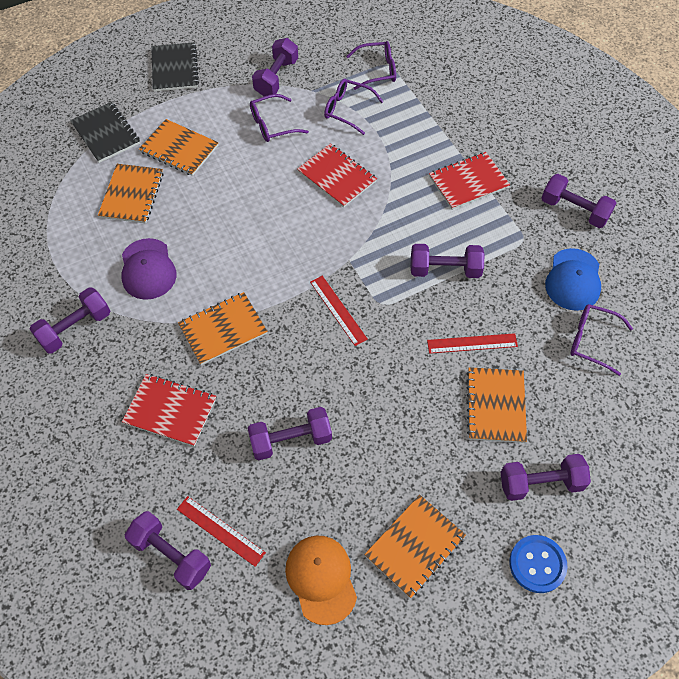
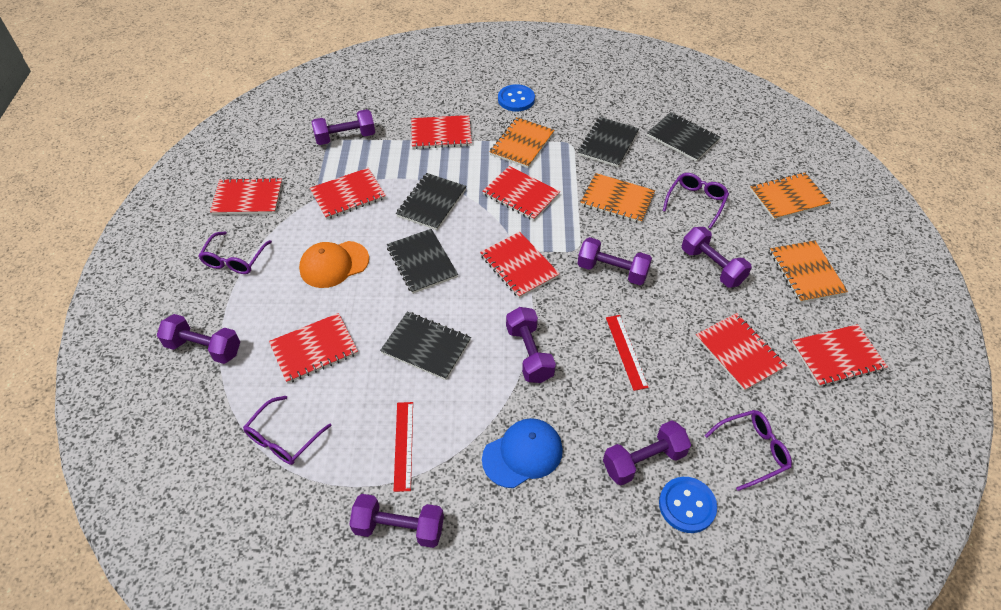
black notebook: [70,102,140,163] [151,42,199,92] = 2 -> [380,312,471,380] [387,229,458,294] [396,173,467,230] [578,117,639,167] [647,112,720,162] = 5
blue button: [509,535,568,593] = 1 -> [498,84,535,111] [659,477,717,533] = 2
orange notebook: [98,164,164,224] [139,119,219,176] [178,292,268,365] [364,495,466,598] [466,367,527,443] = 5 -> [490,117,554,168] [580,173,655,223] [750,172,831,220] [770,241,848,303] = 4
purple cap: [121,238,177,300] = 1 -> none = 0
red notebook: [122,374,216,446] [297,143,377,208] [429,152,510,210] = 3 -> [210,178,282,215] [269,313,358,383] [310,168,386,219] [411,115,472,149] [480,232,560,298] [482,166,560,221] [696,313,787,391] [792,324,888,387] = 8
red ruler: [177,496,266,567] [310,276,368,346] [427,333,518,354] = 3 -> [394,402,413,492] [606,315,649,391] = 2

